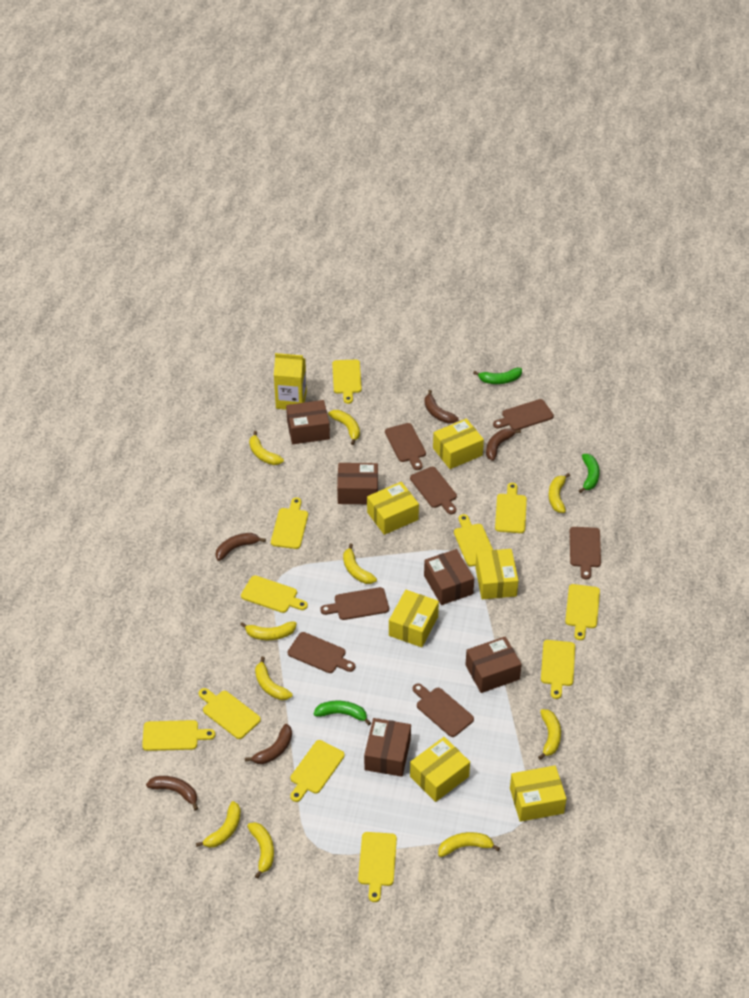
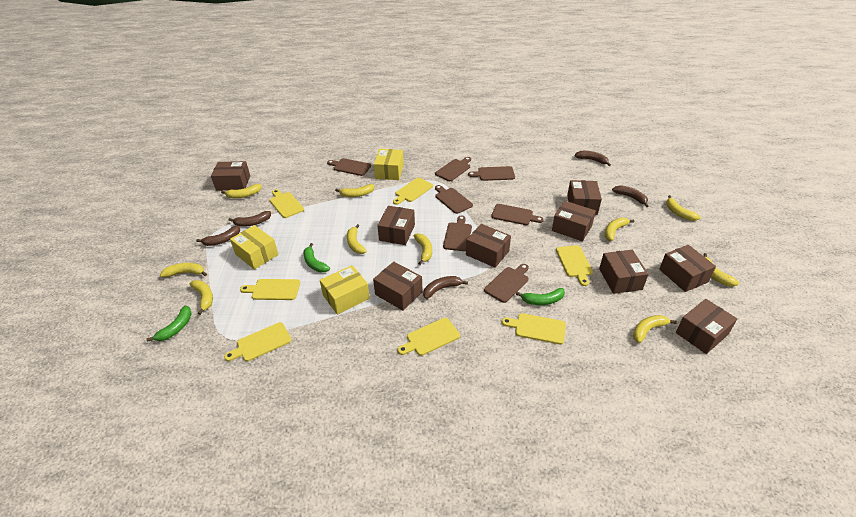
brown box: [286,400,330,444] [337,463,378,504] [364,718,411,777] [424,549,474,605] [465,636,522,693] = 5 -> [211,161,250,191] [373,262,423,311] [377,206,415,245] [466,224,511,268] [552,201,596,241] [567,180,602,215] [599,250,649,294] [659,245,716,292] [676,299,737,354] = 9
yellow box: [367,482,419,535] [389,590,439,647] [410,737,470,802] [433,419,484,469] [475,549,519,599] [510,765,567,822] = 6 -> [230,225,278,270] [320,265,370,315] [374,149,404,180] = 3
yellow carton: [274,353,307,410] = 1 -> none = 0
yellow cutting board: [142,720,215,751] [199,688,261,739] [241,575,308,613] [271,497,308,549] [290,740,345,802] [332,360,362,404] [358,832,397,902] [454,514,493,567] [495,483,527,533] [541,640,575,699] [565,584,600,640] = 11 -> [224,322,291,361] [240,279,300,300] [270,189,304,218] [393,178,433,205] [398,318,460,356] [502,313,566,344] [556,245,593,286] = 7

